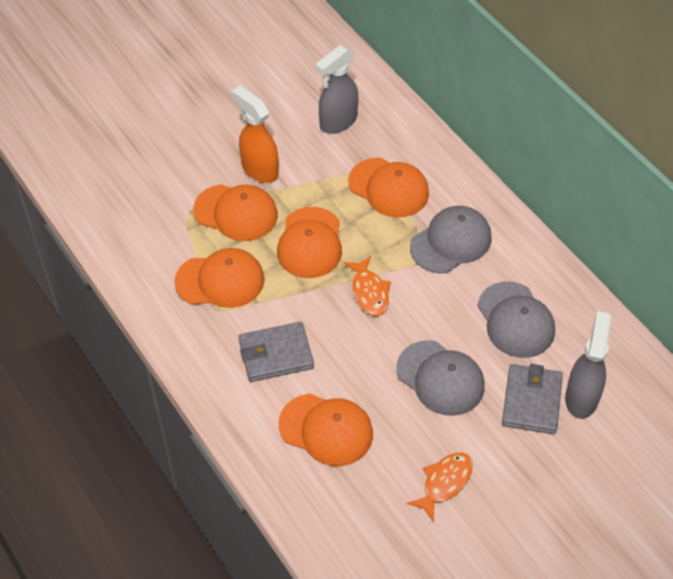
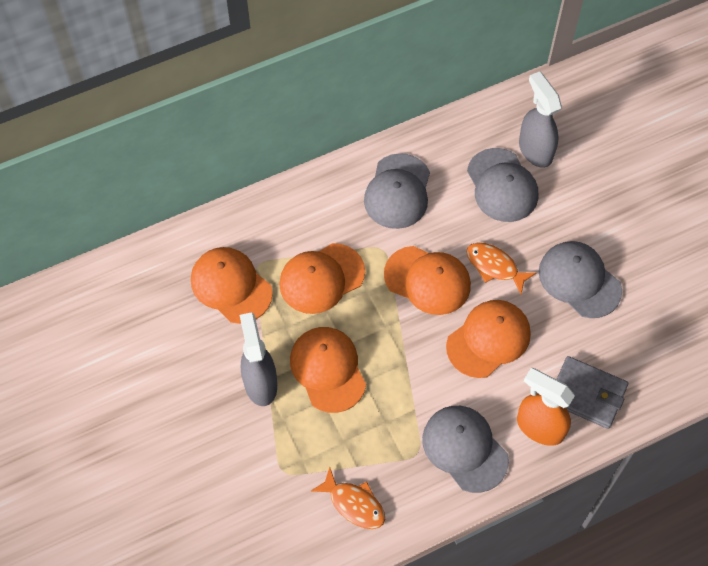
grey cap: [396,340,485,416] [410,206,492,273] [478,282,555,358] = 3 -> [364,153,430,229] [422,406,509,493] [467,148,538,222] [539,241,622,318] = 4
grey wallet: [239,322,314,382] [502,364,563,434] = 2 -> [557,356,628,429] = 1

